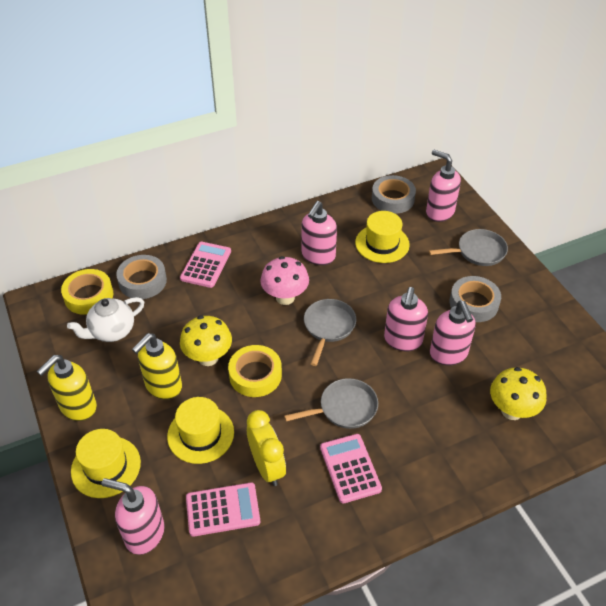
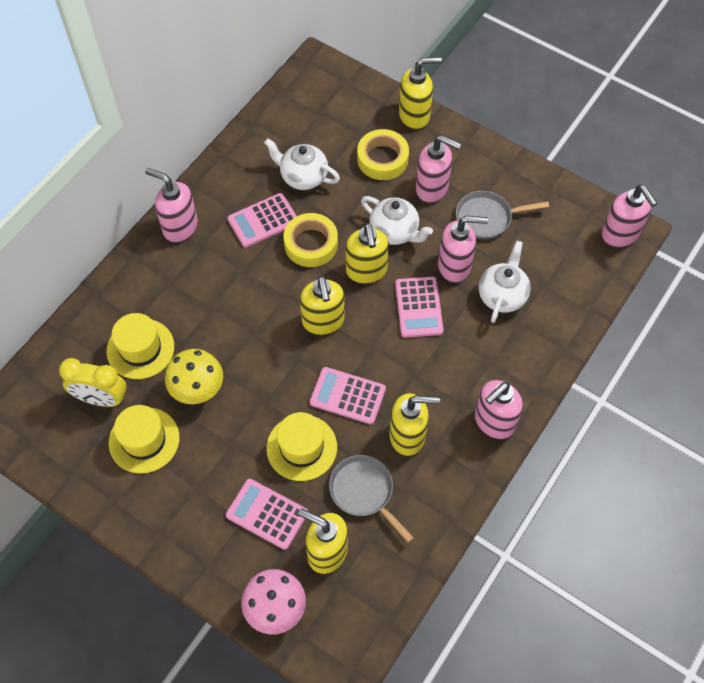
grey pan: [284,378,378,429] [304,299,356,366] [429,229,508,266] = 3 -> [329,455,414,543] [456,191,549,239] = 2
grey tape: [116,255,167,299] [372,175,416,214] [450,276,501,322] = 3 -> none = 0
pink calculator: [180,242,231,288] [186,482,260,537] [320,434,382,503] = 3 -> [226,479,308,550] [228,193,297,247] [310,367,386,424] [395,277,444,338] = 4
white teapot: [67,297,144,342] = 1 -> [264,138,340,190] [361,196,433,245] [479,241,531,323] = 3
yellow mushroom: [180,316,232,366] [490,367,547,420] = 2 -> [165,349,223,404] = 1
yellow soap dispenser: [37,355,97,421] [132,333,182,400] = 2 -> [298,508,348,574] [300,276,345,335] [346,223,389,284] [389,393,440,456] [399,57,442,130] = 5

